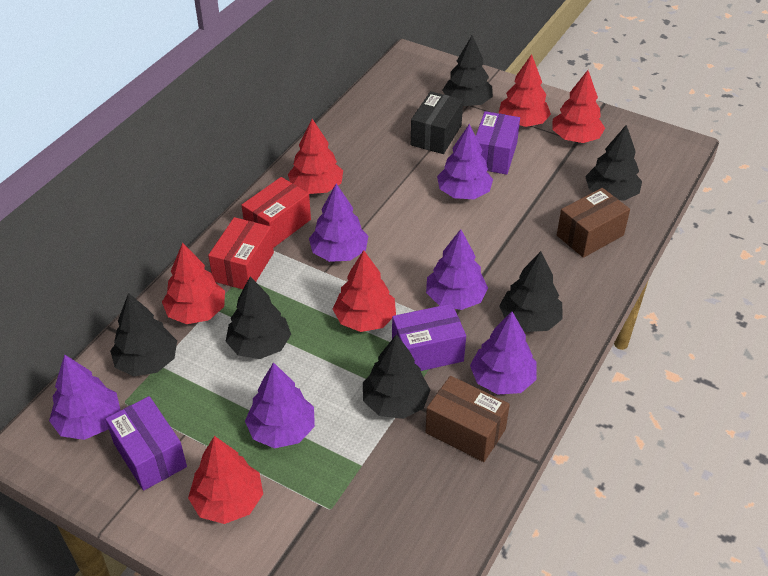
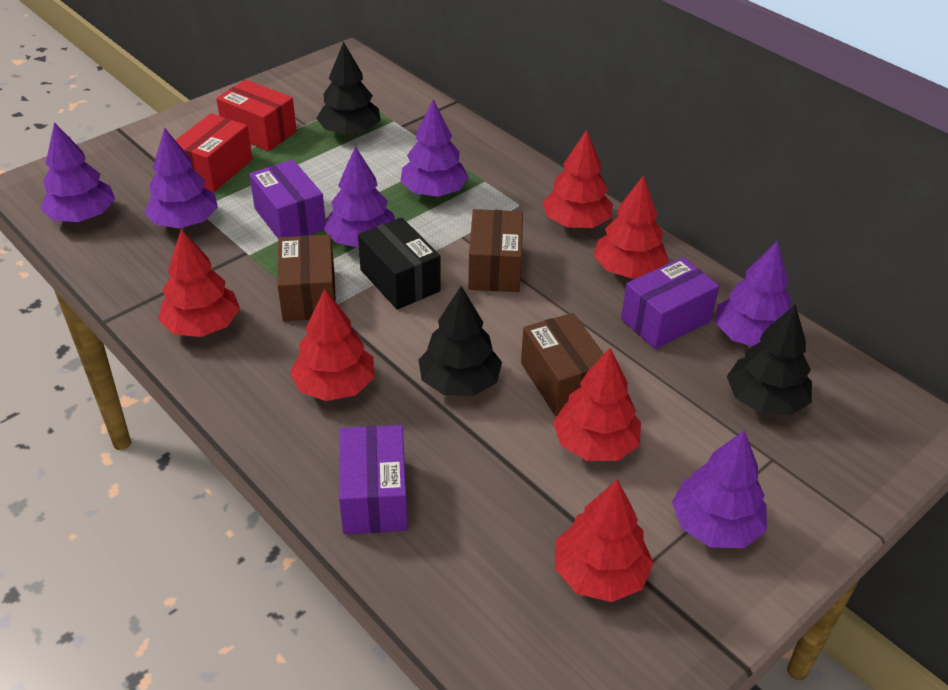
black tree: [110,293,177,376] [226,277,291,359] [363,334,430,419] [442,35,493,106] [499,251,563,332] [585,125,642,201] = 6 -> [316,42,381,136] [419,286,502,396] [727,304,812,415] = 3
brown box: [426,376,510,462] [557,188,630,258] = 2 -> [277,234,336,321] [468,209,523,292] [521,313,604,416] = 3

